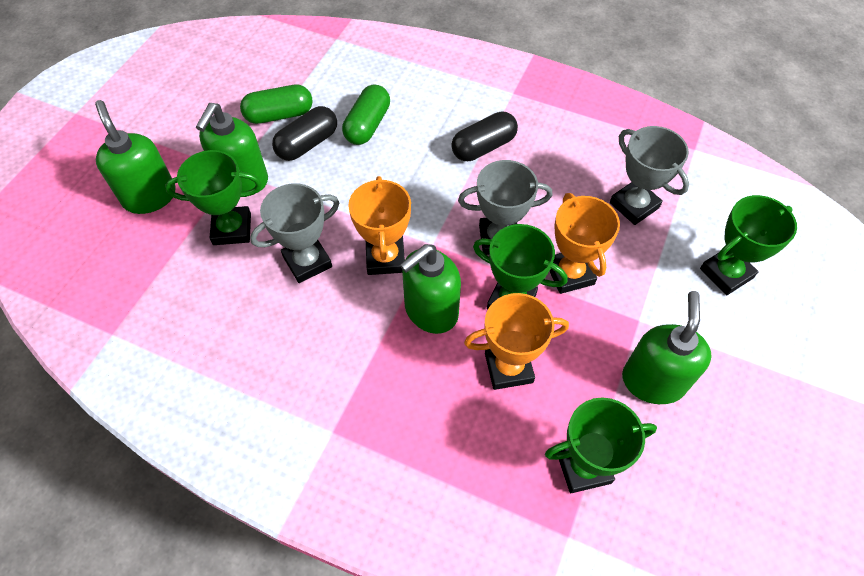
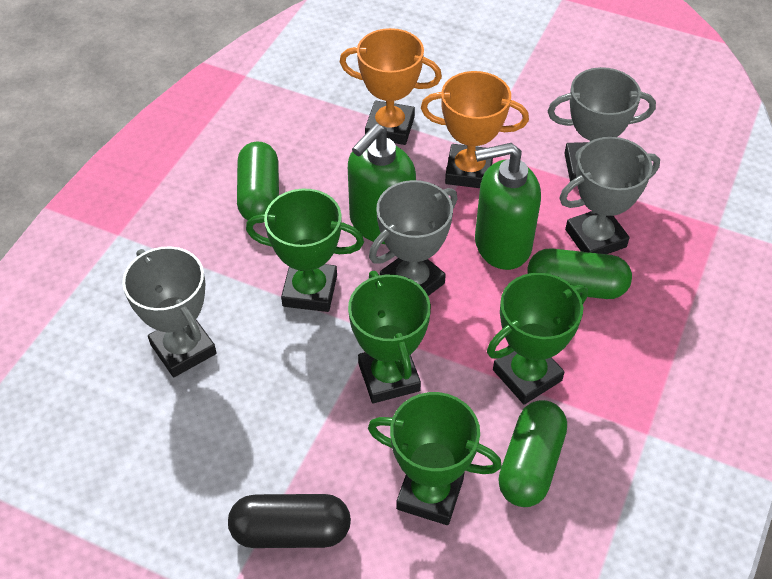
black capsule: [272,106,337,161] [451,111,518,161] = 2 -> [228,494,351,548] = 1
green capsule: [240,84,313,124] [342,84,390,145] = 2 -> [237,142,279,223] [498,400,567,507] [527,248,632,299] = 3
green soap dispenser: [95,100,176,214] [196,103,268,193] [400,244,461,334] [622,291,712,404] = 4 -> [348,124,416,244] [475,143,541,270] = 2
grey trophy: [250,183,340,283] [458,160,552,255] [610,126,689,225] = 3 -> [122,246,217,377] [369,180,457,296] [548,67,656,181] [559,137,660,254] = 4
orange trophy: [348,176,411,275] [464,293,569,390] [550,193,620,294] = 3 -> [340,28,442,145] [421,71,529,188] = 2

